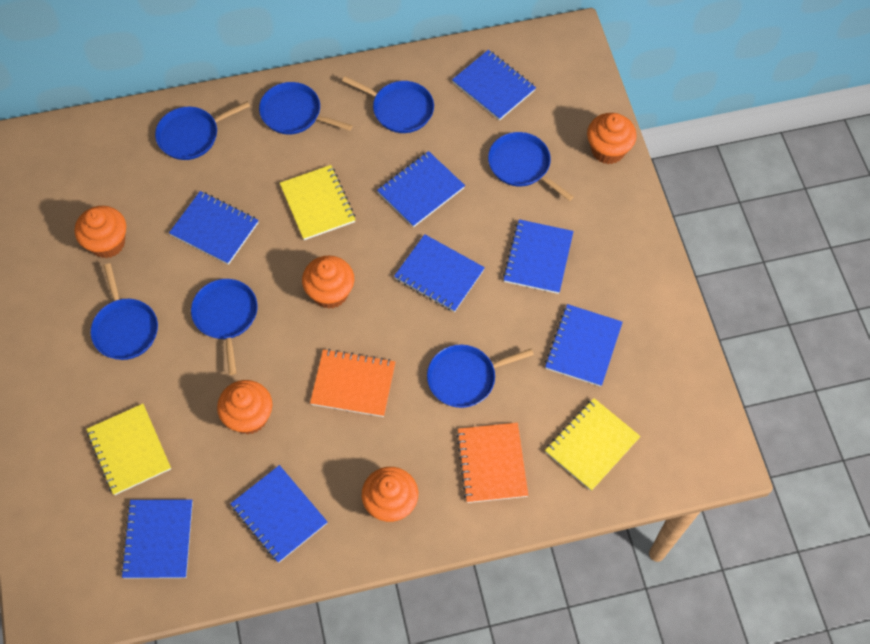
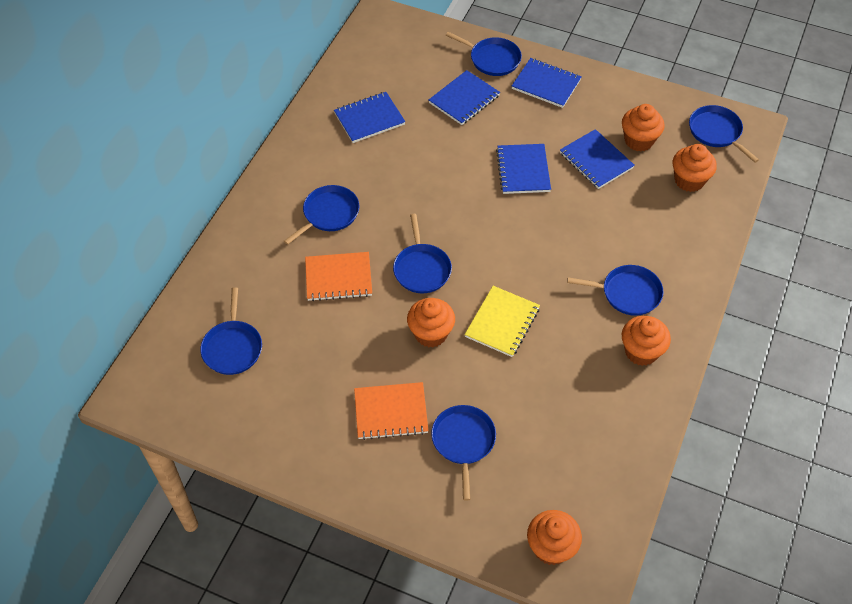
blue notebook: [121,499,193,578] [169,191,259,265] [230,465,327,563] [377,151,465,227] [394,234,485,312] [452,50,536,121] [503,219,574,294] [545,304,623,387] = 8 -> [334,92,406,143] [429,70,500,125] [496,144,551,194] [512,58,582,108] [560,129,635,189] = 5
yellow notebook: [86,404,171,495] [280,165,356,240] [545,398,641,491] = 3 -> [465,286,540,357] = 1

